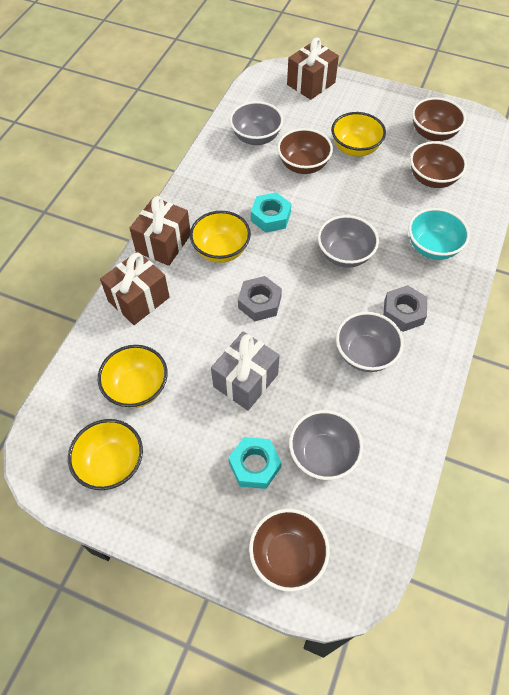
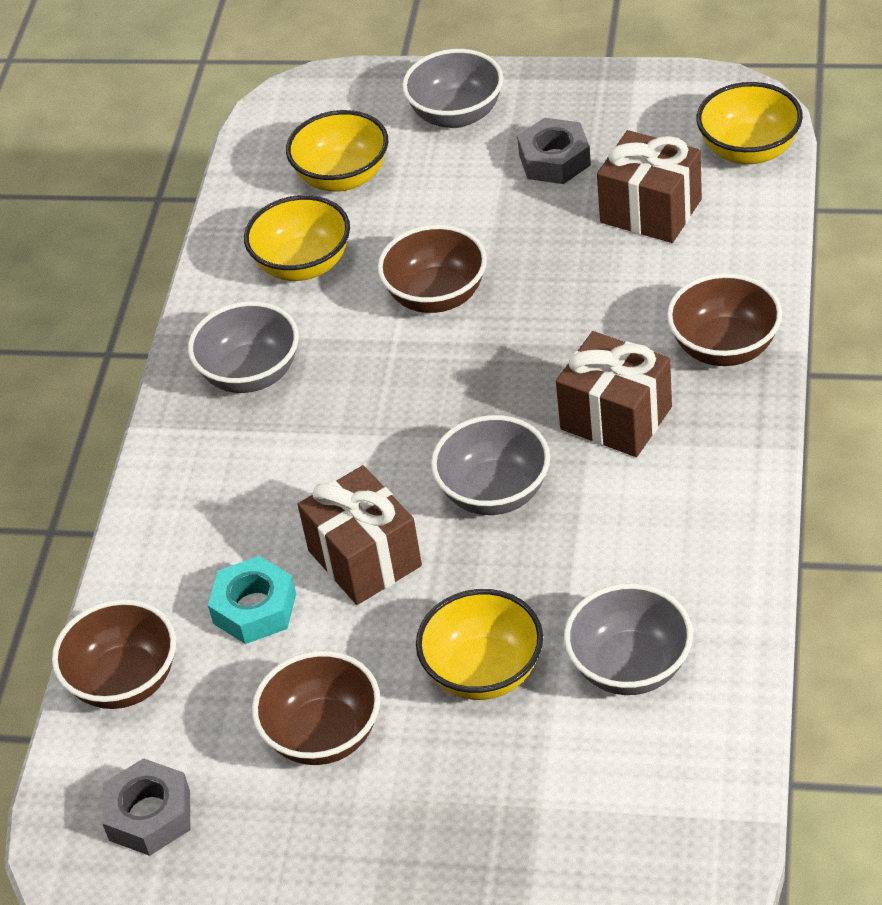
grey gift: [211,331,280,411] = 1 -> none = 0
turquoise bowl: [408,208,470,260] = 1 -> none = 0
turquoise nut: [228,437,282,489] [251,192,292,233] = 2 -> [208,556,296,644] = 1

